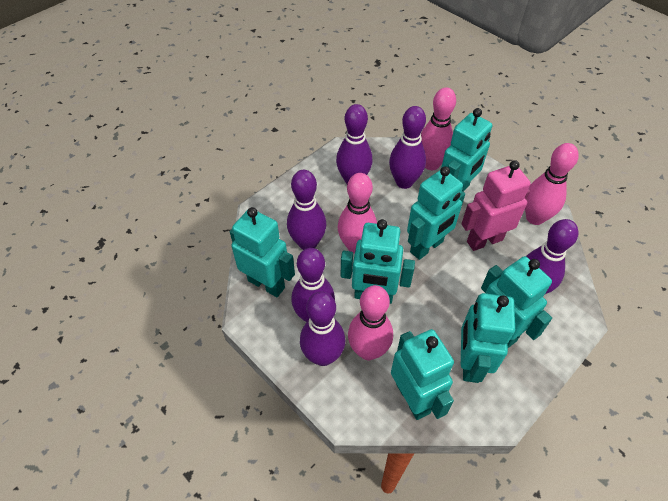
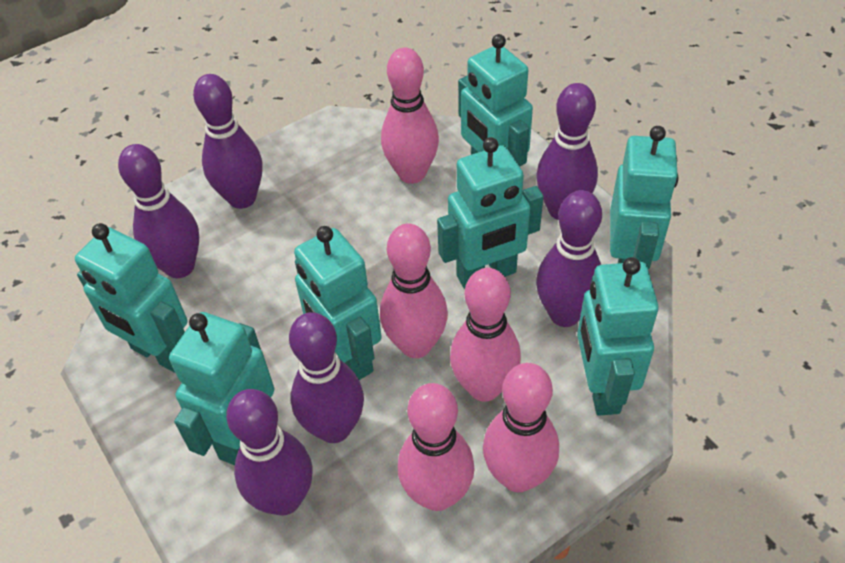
pink bowling pin: [338,173,377,254] [348,285,393,360] [421,87,456,170] [525,143,579,225] = 4 -> [380,224,448,358] [381,47,439,184] [398,383,475,511] [450,268,521,402] [483,363,559,492] = 5
pink robot: [462,160,531,251] = 1 -> none = 0

